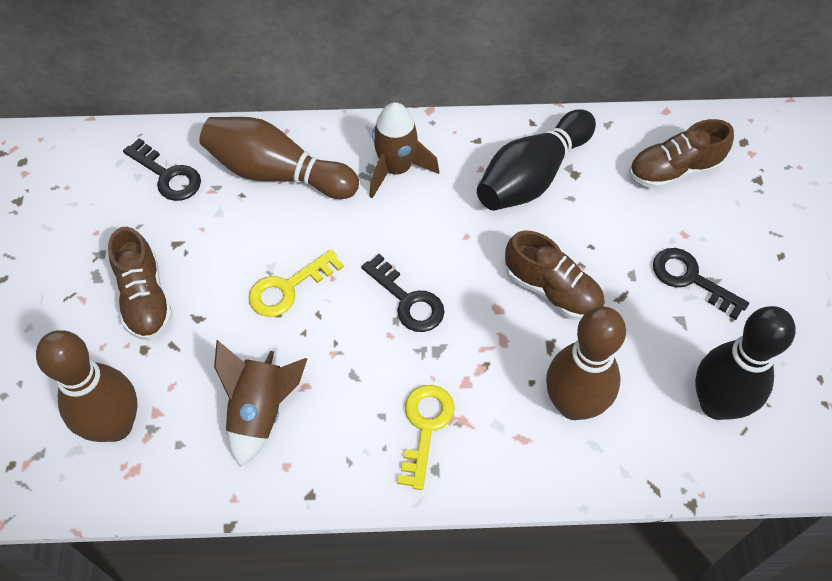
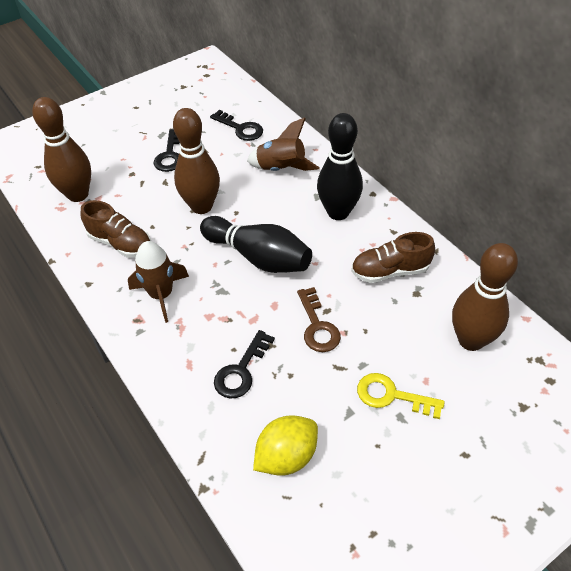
brown key: none = 0 -> [297,287,341,352] = 1
brown shoe: [108,227,172,340] [505,231,605,320] [629,119,734,189] = 3 -> [81,200,151,257] [351,232,435,283] = 2
yellow key: [249,249,344,317] [397,385,455,490] = 2 -> [357,373,445,419] = 1
yellow lemon: none = 0 -> [253,416,318,476] = 1

